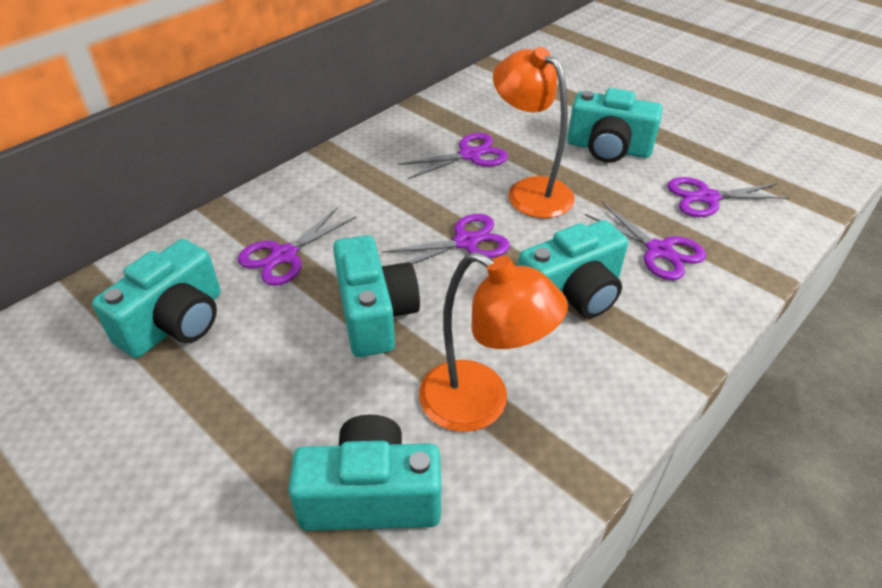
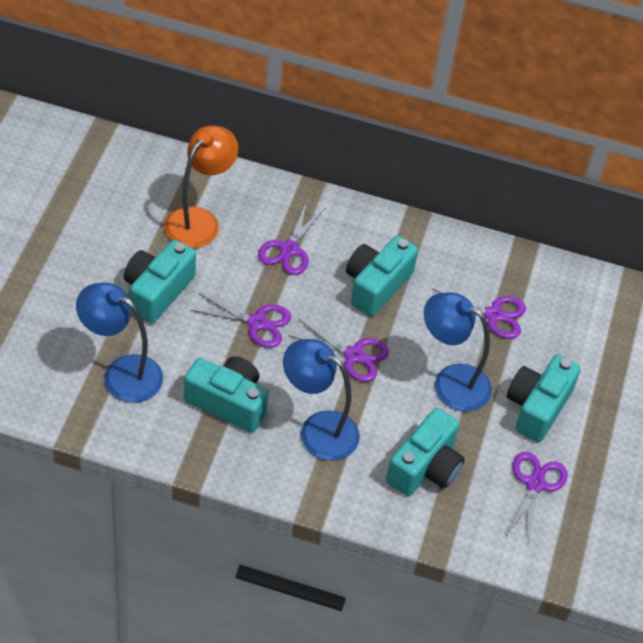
blue lamp: none = 0 -> [76,282,163,403] [283,339,360,461] [424,292,492,412] = 3
orange lamp: [419,252,568,432] [493,47,575,218] = 2 -> [164,126,239,248] = 1

